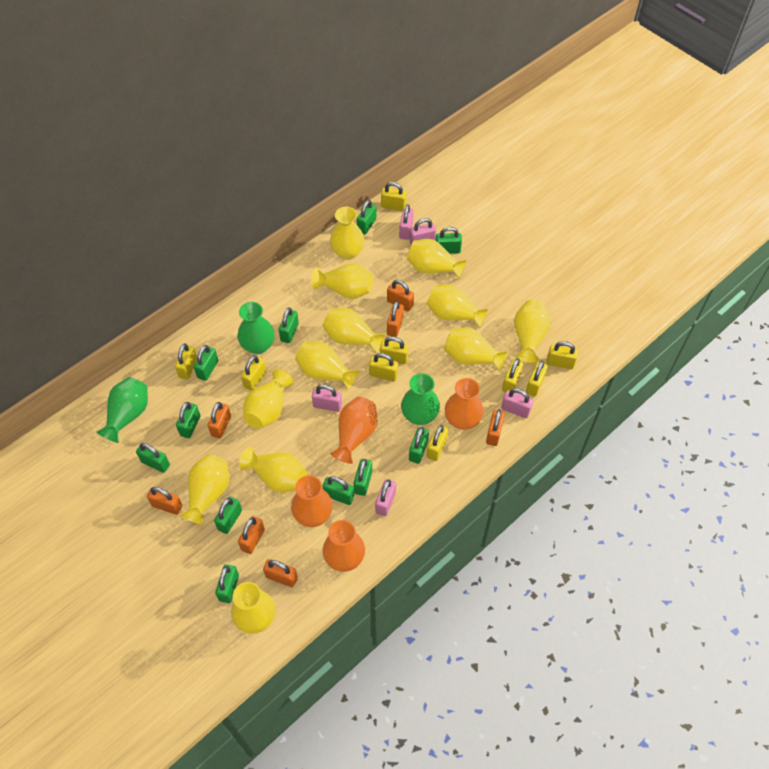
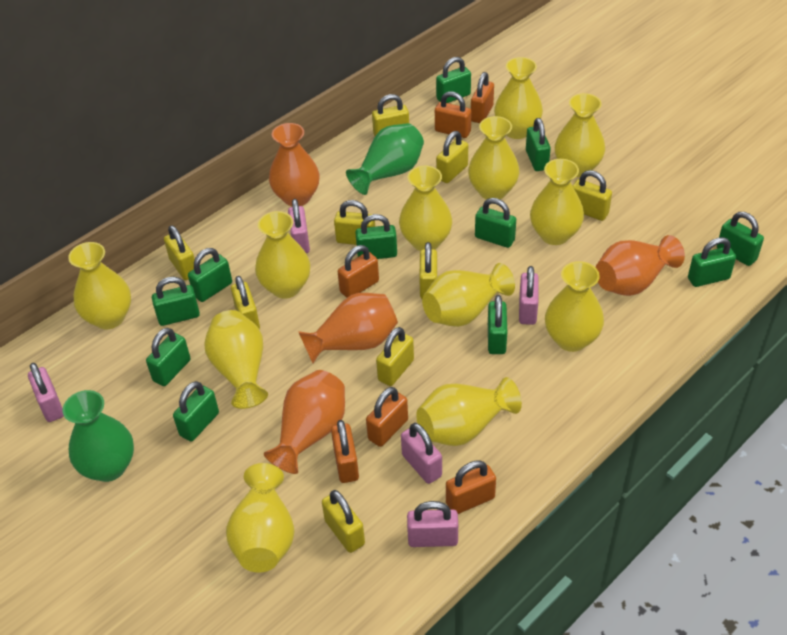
green vase: [97,377,148,443] [237,302,275,354] [401,373,440,425] = 3 -> [63,390,134,482] [346,123,424,195] = 2
orange padlock: [147,487,182,515] [208,402,231,438] [238,516,265,554] [263,559,298,587] [387,280,414,311] [387,301,404,337] [486,410,505,446] = 7 -> [331,420,359,483] [338,245,379,298] [366,387,408,447] [435,91,472,138] [446,460,496,514] [471,72,494,123] = 6

